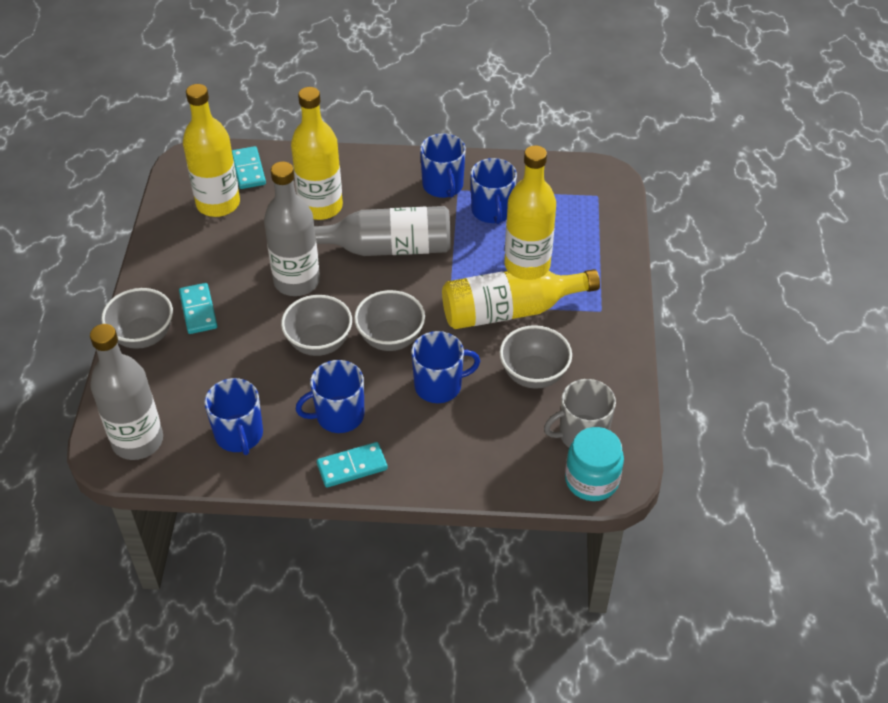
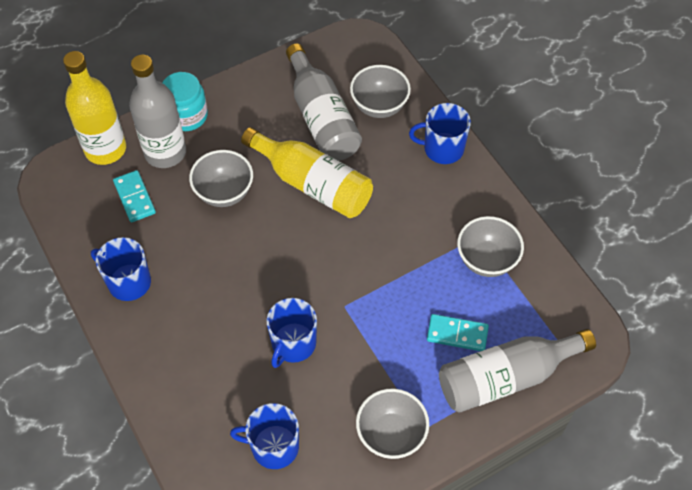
blue mug: [204,378,263,455] [296,360,364,433] [411,331,480,403] [420,134,466,198] [470,158,517,224] = 5 -> [91,237,151,301] [230,403,299,469] [266,298,317,368] [409,103,471,164] = 4
grey mug: [544,379,616,448] = 1 -> none = 0
turquoise domino: [179,283,217,334] [232,146,266,189] [317,442,388,488] = 3 -> [113,170,156,222] [427,314,489,351] = 2
yellow bottle: [183,84,240,217] [291,87,343,220] [442,267,600,329] [505,145,556,271] = 4 -> [63,51,126,165] [241,127,373,218] = 2

